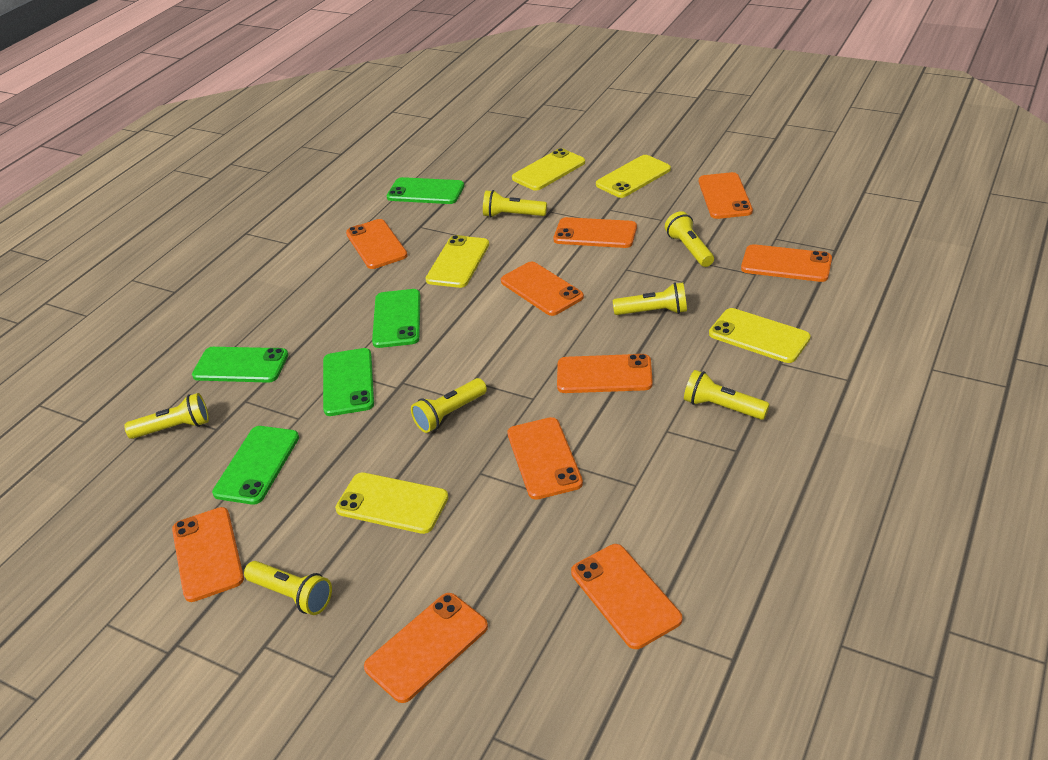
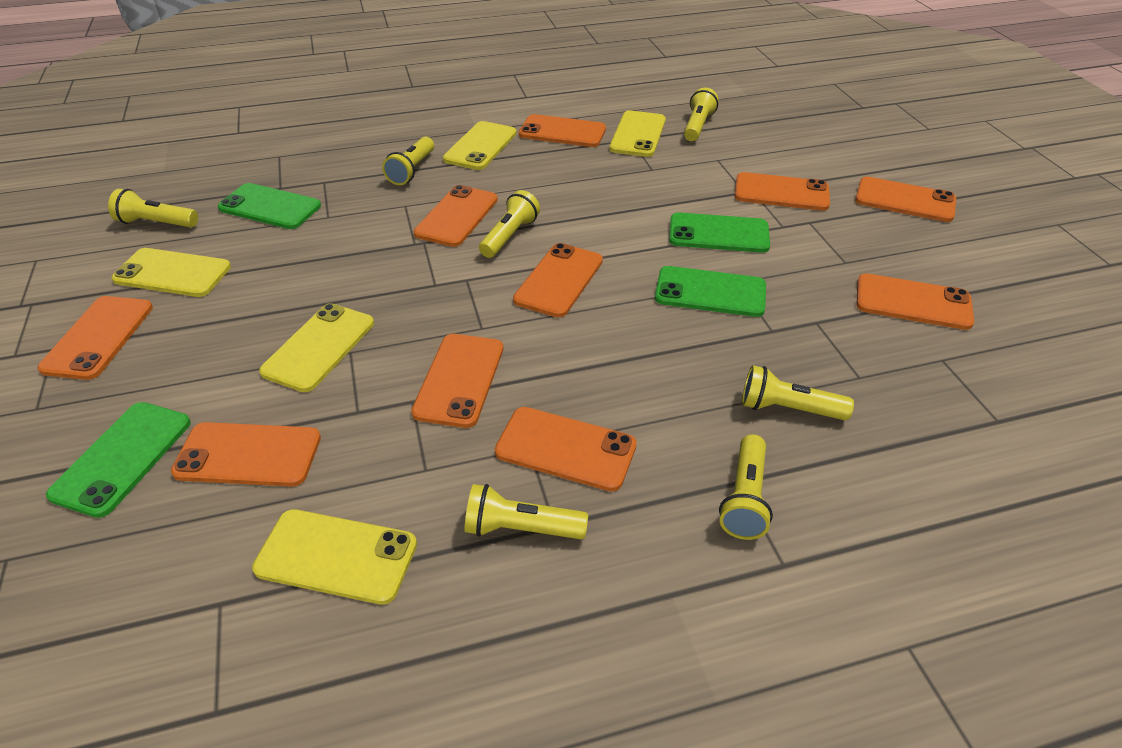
green phone: [192,347,288,383] [212,426,299,505] [323,348,374,416] [372,289,420,348] [387,177,465,204] = 5 -> [46,402,191,518] [218,183,321,229] [655,266,766,317] [669,212,770,253] = 4

